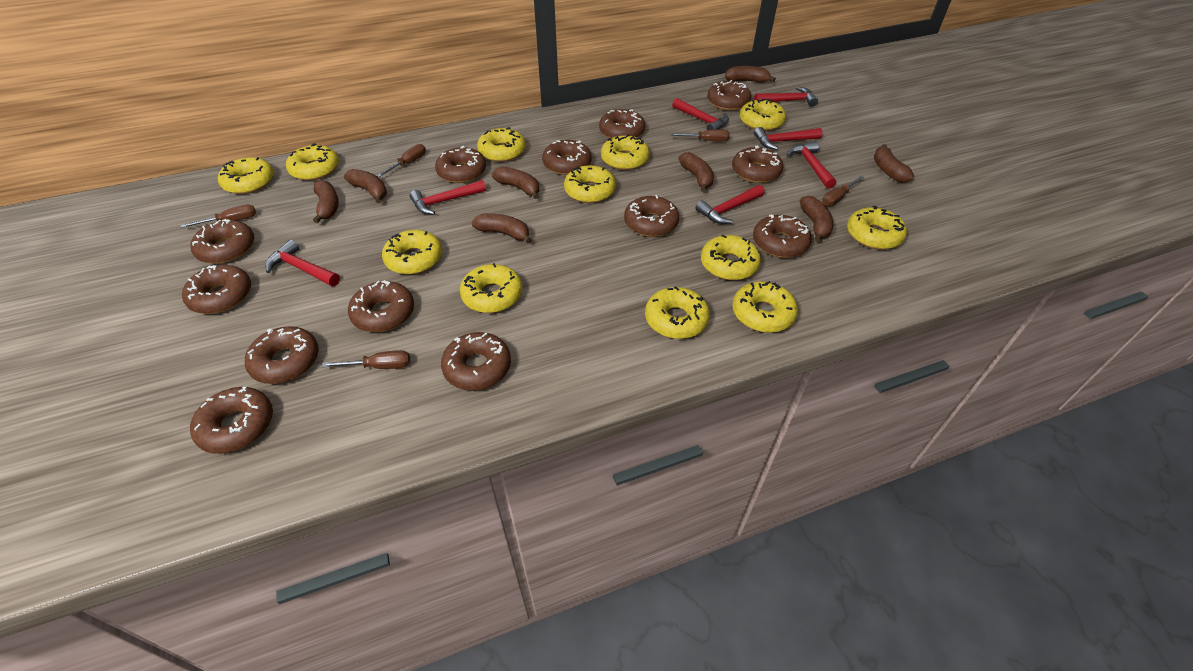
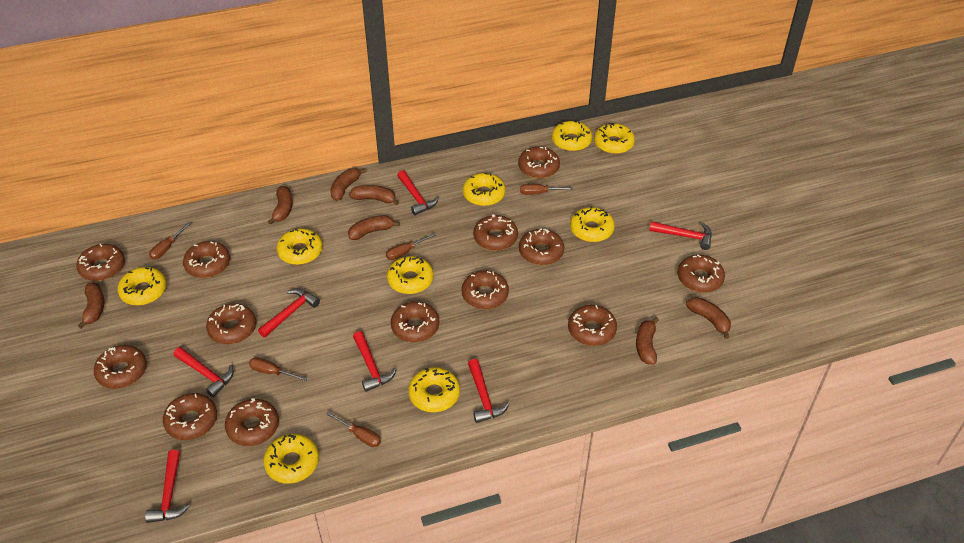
brown banana: [313,180,339,223] [344,169,387,203] [472,213,531,244] [492,167,539,199] [679,152,714,192] [725,66,776,83] [800,196,833,242] [874,144,914,183] = 8 -> [78,283,104,329] [268,186,293,224] [330,168,366,201] [348,215,400,240] [349,185,399,205] [636,317,659,364] [686,297,731,339] = 7
yellow donut: [218,157,274,194] [286,143,339,181] [382,230,442,275] [460,263,522,313] [477,127,526,162] [564,165,616,203] [601,134,650,170] [645,286,710,339] [701,234,761,280] [732,281,798,333] [740,99,786,131] [847,206,907,250] = 12 -> [117,267,167,306] [263,434,319,484] [277,228,323,265] [387,256,434,294] [408,367,460,412] [463,173,506,206] [552,121,592,151] [570,207,615,242] [594,123,635,154] = 9

